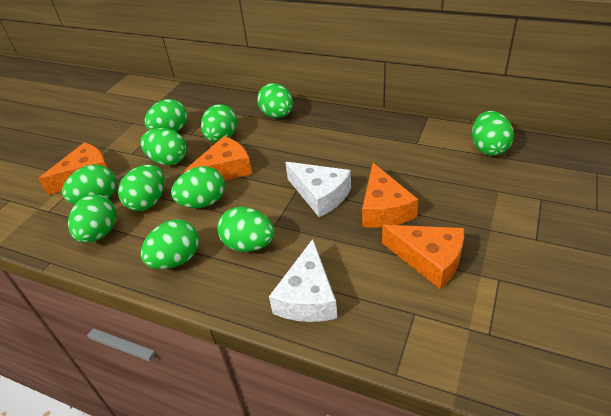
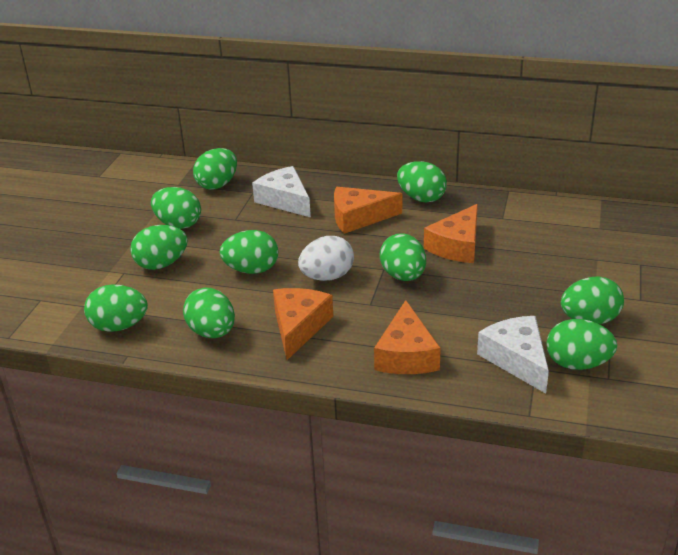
green egg: [62,165,117,204] [68,194,117,243] [118,165,165,211] [140,128,187,165] [141,220,199,269] [144,99,187,132] [171,166,225,208] [201,104,237,142] [217,207,274,252] [257,83,293,118] [472,111,514,156] = 11 -> [84,284,148,332] [130,225,188,270] [151,187,201,229] [183,288,235,338] [193,148,237,190] [220,230,278,274] [380,233,426,281] [397,161,447,203] [547,319,617,370] [561,276,624,324] = 10
white egg: none = 0 -> [298,236,354,281] = 1

